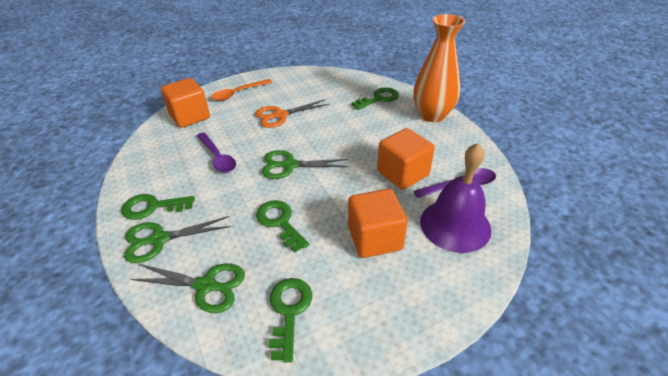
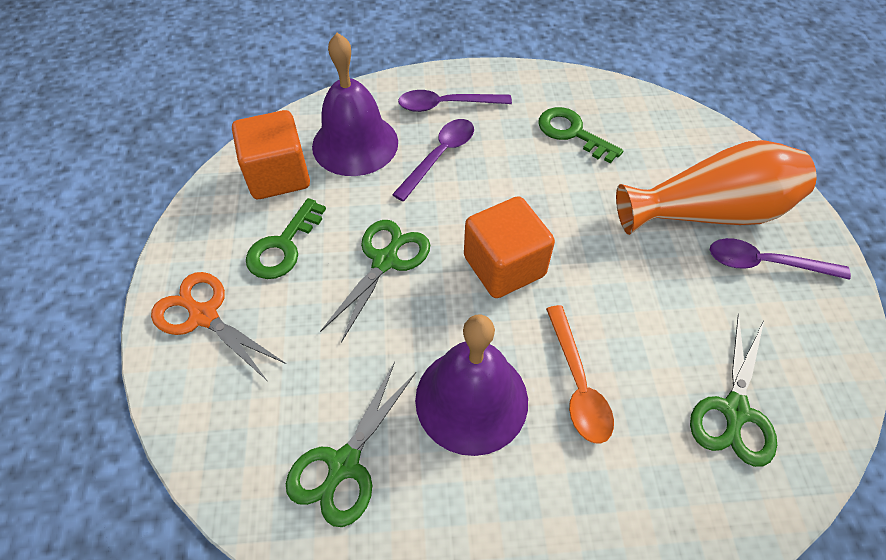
green key: [122,194,195,220] [256,200,309,253] [269,278,312,362] [352,87,399,110] = 4 -> [246,198,326,279] [538,107,623,163] = 2
orange cube: [161,78,210,128] [348,189,408,258] [377,128,435,190] = 3 -> [232,110,310,199] [464,196,555,298] = 2
purple bell: [420,143,491,253] = 1 -> [312,33,398,176] [415,315,528,456] = 2
purple spoon: [197,132,236,173] [414,168,496,198] = 2 -> [392,119,474,201] [398,90,512,112] [710,238,851,280] = 3

